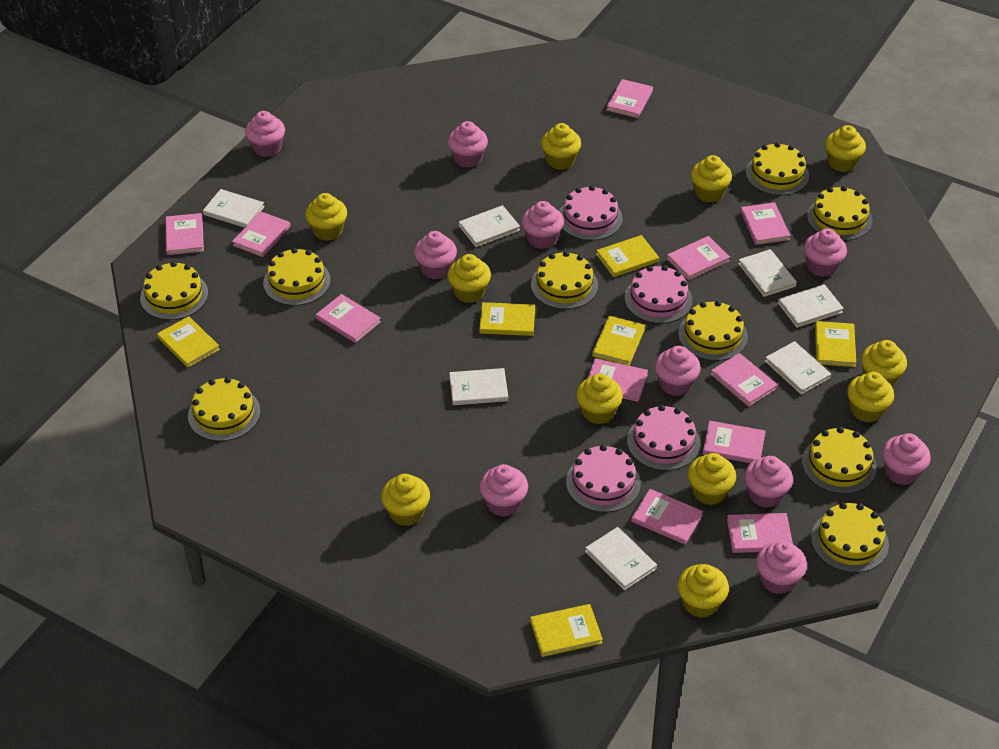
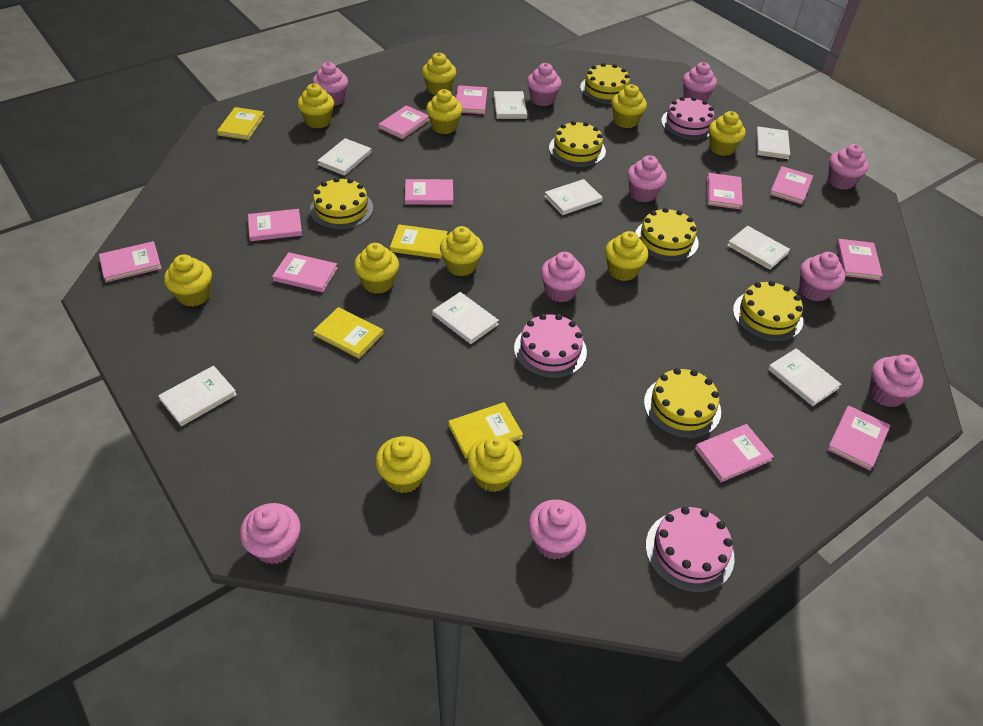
pink cake: [559,186,623,241] [566,445,641,512] [625,265,693,323] [627,405,700,471] = 4 -> [514,314,587,378] [646,506,735,593] [661,97,715,140] = 3
white book: [203,189,265,228] [449,368,508,405] [459,205,520,247] [585,527,657,591] [738,249,797,297] [765,341,831,395] [778,284,844,328] = 7 -> [158,366,237,426] [317,138,371,176] [432,292,499,344] [494,91,527,119] [544,179,603,215] [727,226,790,270] [756,127,790,159] [768,348,841,406] = 8
yellow book: [157,316,220,368] [479,302,535,336] [530,604,603,657] [592,316,645,366] [596,235,659,277] [815,321,856,367] = 6 -> [217,107,265,140] [313,307,384,358] [390,224,448,259] [448,402,523,458] = 4
yellow cake: [140,261,208,320] [188,377,260,441] [263,248,331,306] [531,251,598,309] [678,301,748,361] [746,142,809,195] [802,427,877,494] [807,186,873,241] [811,503,889,573] = 9 -> [310,177,373,229] [549,121,606,167] [580,63,630,104] [635,208,699,261] [644,368,721,438] [733,281,803,341] = 6

